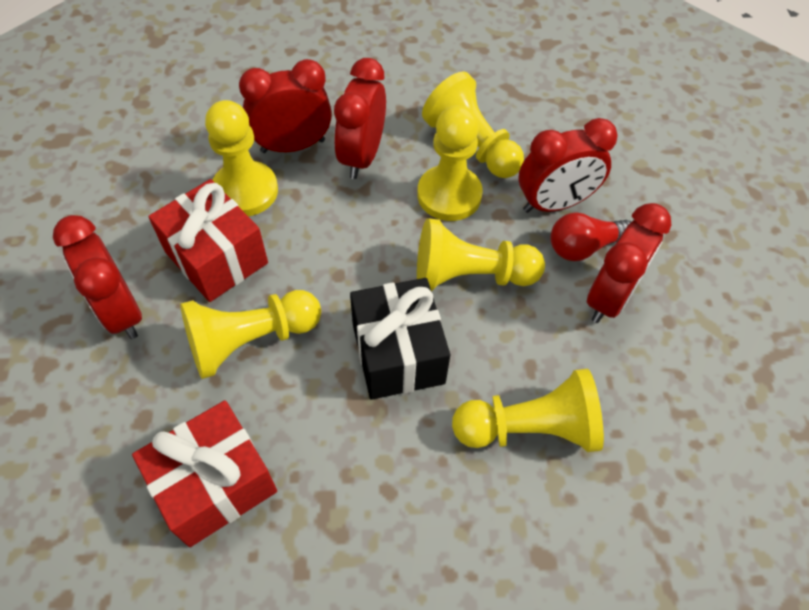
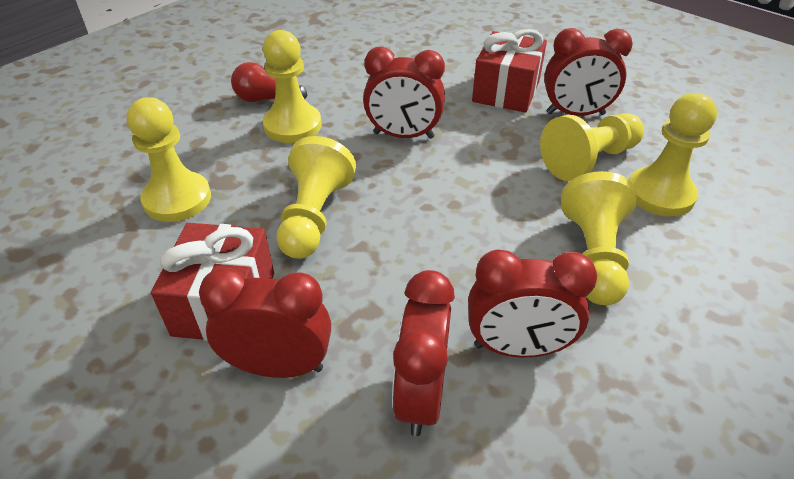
black gift: [350,278,450,400] = 1 -> none = 0

